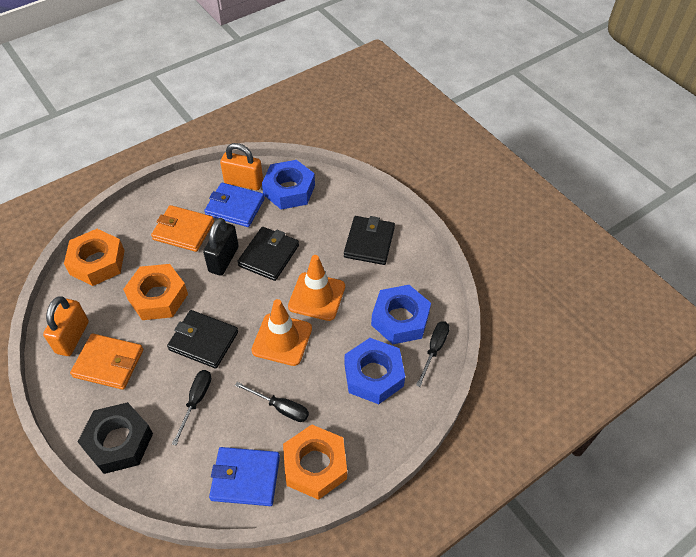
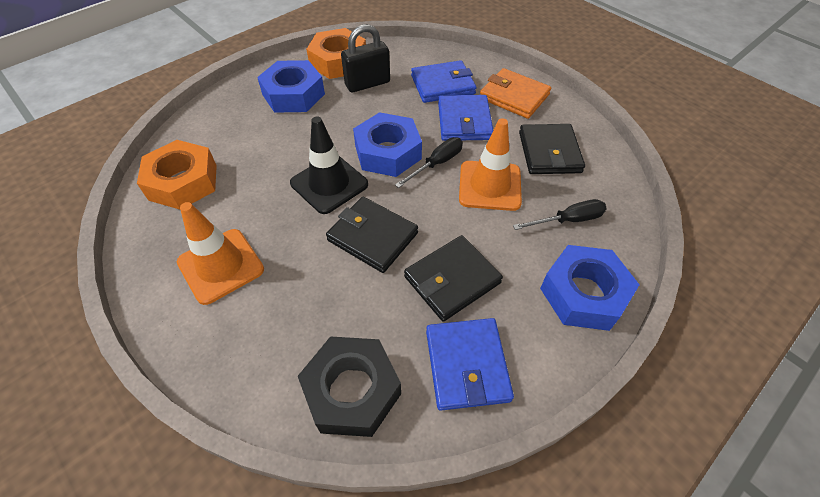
black screwdriver: [172,370,211,445] [235,382,309,422] [416,321,450,387] = 3 -> [395,137,463,188] [513,199,607,230] = 2
black traffic cone: none = 0 -> [290,116,368,214] = 1
blue wallet: [204,183,265,227] [209,447,280,506] = 2 -> [411,60,477,103] [426,318,514,411] [438,95,493,141] = 3
orange nut: [64,229,125,286] [123,264,188,320] [283,425,347,500] = 3 -> [137,140,217,210] [306,28,366,79] = 2
orange padlock: [43,296,89,356] [220,143,263,190] = 2 -> none = 0
orange wallet: [70,333,143,390] [151,205,214,252] = 2 -> [480,68,551,119] = 1

